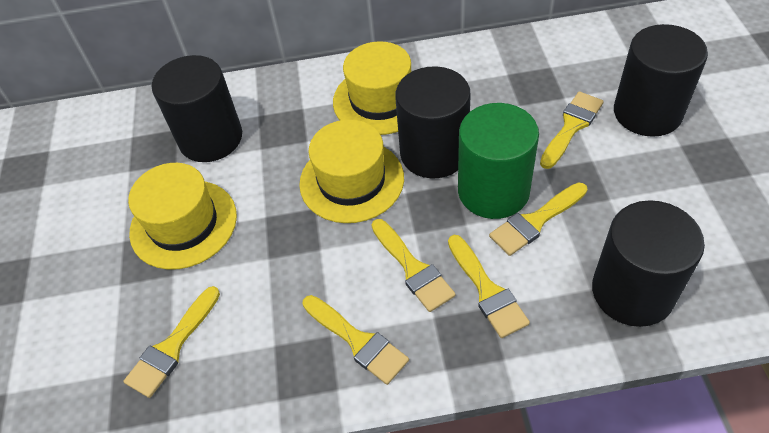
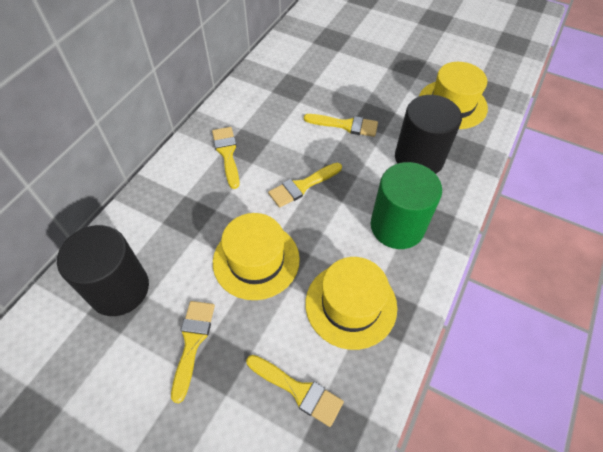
black cylinder: [152,55,242,162] [395,66,471,178] [592,200,705,327] [614,24,708,137] = 4 -> [57,225,149,316] [395,95,462,174] = 2
yellow brush: [124,286,220,398] [302,295,409,385] [372,219,456,312] [448,235,530,338] [489,182,587,256] [540,91,604,169] = 6 -> [171,301,215,403] [212,127,240,189] [246,355,344,427] [268,163,342,208] [304,114,378,137] = 5

